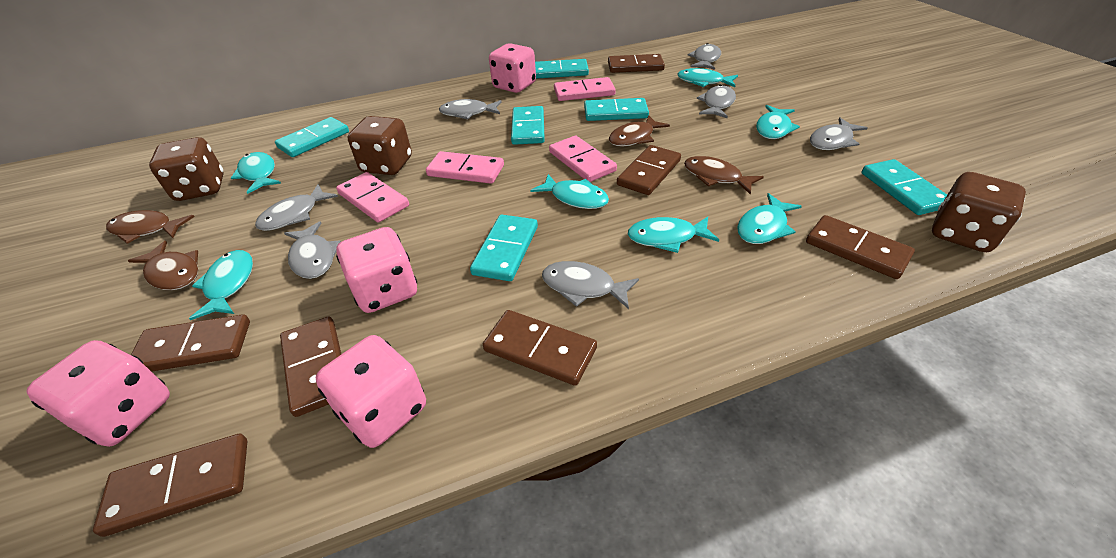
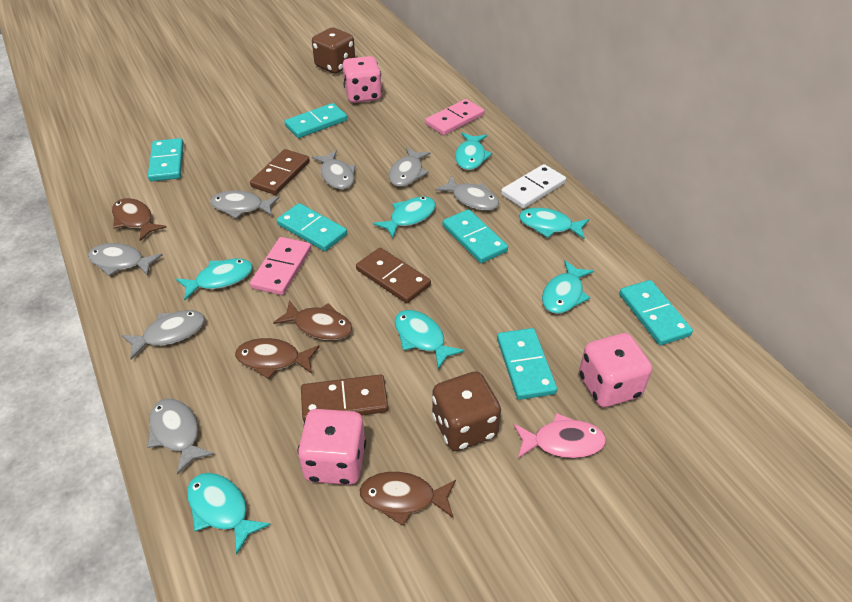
brown dice: [149,137,224,201] [348,116,412,175] [932,172,1026,252] = 3 -> [312,27,355,74] [432,371,501,451] = 2
brown domino: [93,434,248,537] [131,314,250,372] [280,316,341,417] [483,310,597,386] [608,54,665,73] [617,145,681,195] [806,215,915,279] = 7 -> [250,149,310,195] [301,374,388,421] [356,248,431,303] = 3
pink dice: [26,340,170,447] [316,335,426,448] [336,227,417,313] [489,43,536,93] = 4 -> [298,409,366,485] [342,56,382,103] [579,333,652,407] = 3
pink domino: [336,172,409,222] [426,151,504,184] [549,136,617,182] [554,77,616,101] = 4 -> [250,237,311,295] [425,99,484,135] = 2
pink fish: none = 0 -> [514,413,606,458] = 1
white domino: none = 0 -> [501,164,566,209] = 1

